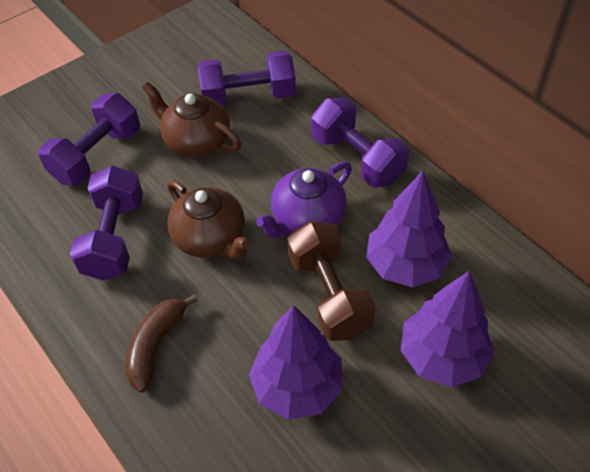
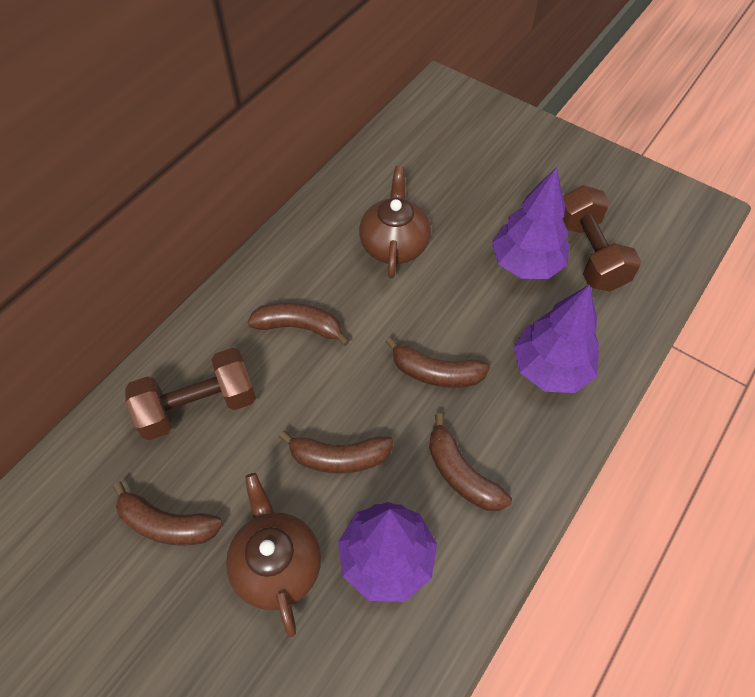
brown banana: [125,294,198,392] = 1 -> [113,482,223,546] [247,302,350,346] [279,431,394,474] [385,337,490,388] [429,414,512,511] = 5
brown dumbbell: [287,222,376,341] = 1 -> [125,348,256,440] [563,185,642,291] = 2
purple dumbbell: [38,93,140,186] [70,166,143,281] [198,51,296,106] [311,98,409,188] = 4 -> none = 0
purple teapot: [256,162,352,238] = 1 -> none = 0

